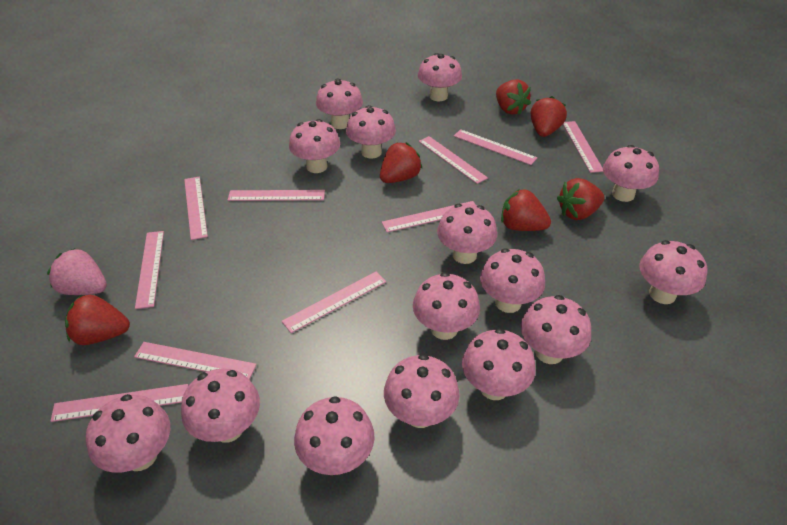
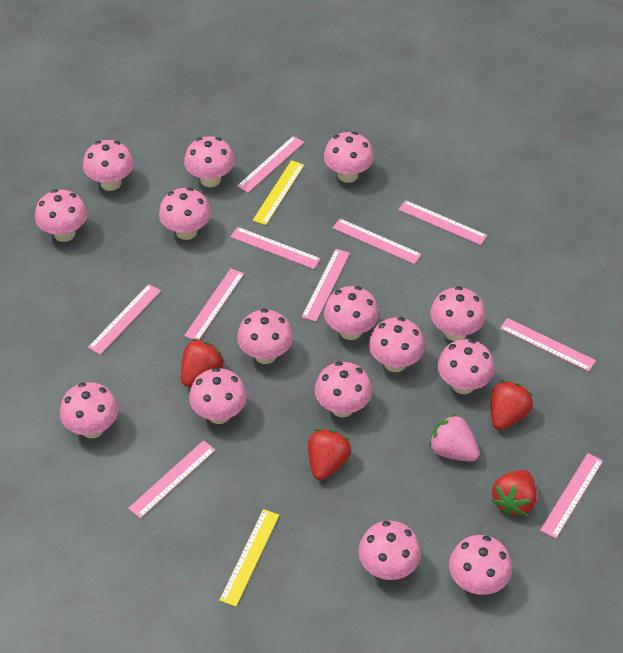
red strawberry: [65,295,130,345] [380,142,422,183] [496,79,531,115] [501,189,551,231] [531,96,567,137] [557,178,605,220] = 6 -> [181,339,225,387] [308,429,351,480] [491,380,533,430] [491,470,537,516] = 4
yellow ruler: none = 0 -> [219,509,279,607] [253,160,304,225] = 2

